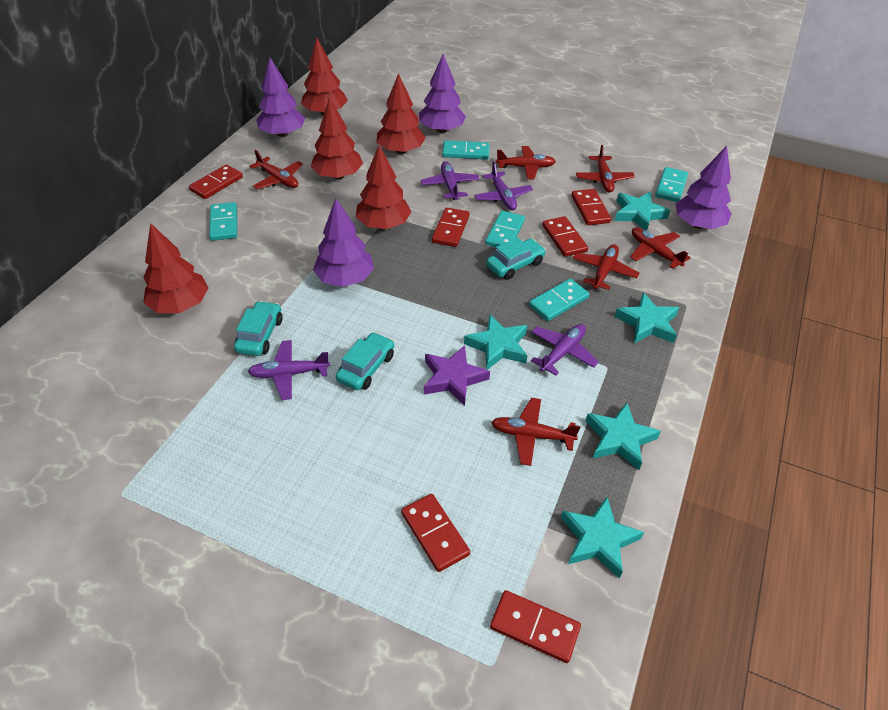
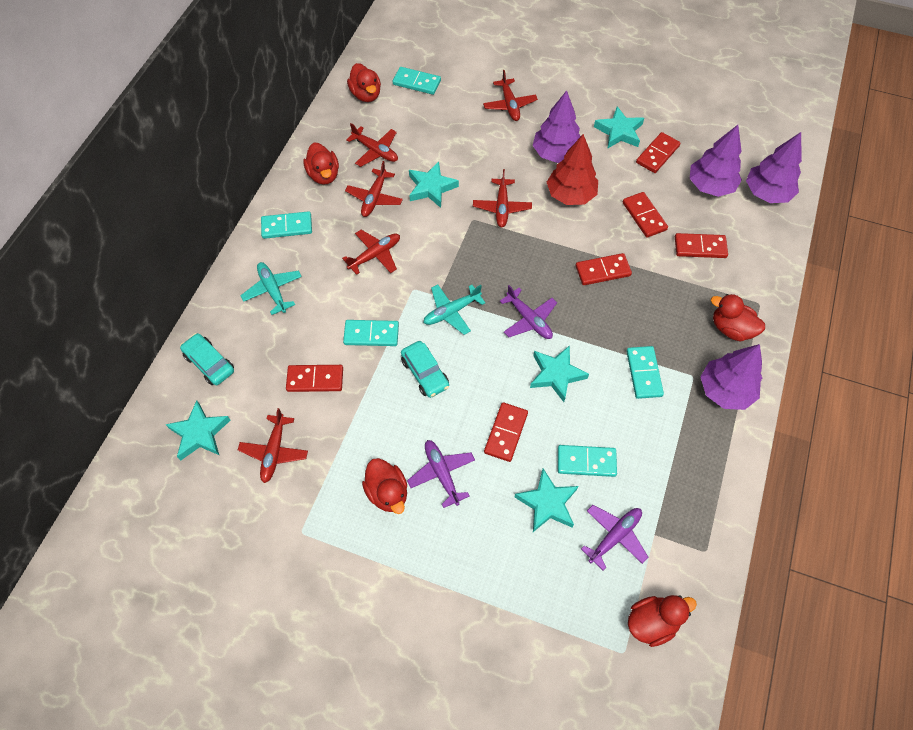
purple plane: [248,340,330,400] [420,161,479,200] [474,162,533,210] [531,324,599,376] = 4 -> [407,440,475,508] [500,285,557,339] [581,505,648,570] = 3
purple star: [424,345,490,406] = 1 -> none = 0
red duck: none = 0 -> [303,142,339,185] [347,63,381,102] [362,458,407,514] [628,595,697,647] [711,294,765,342] = 5
red tree: [143,223,209,313] [301,38,348,116] [311,97,363,179] [356,145,412,229] [377,73,426,154] = 5 -> [547,134,598,205] = 1
turquoise car: [234,301,283,356] [336,332,394,390] [486,237,546,280] = 3 -> [180,333,234,385] [401,341,449,398] = 2
turquoise plane: none = 0 -> [240,262,302,315] [423,284,485,335] = 2

